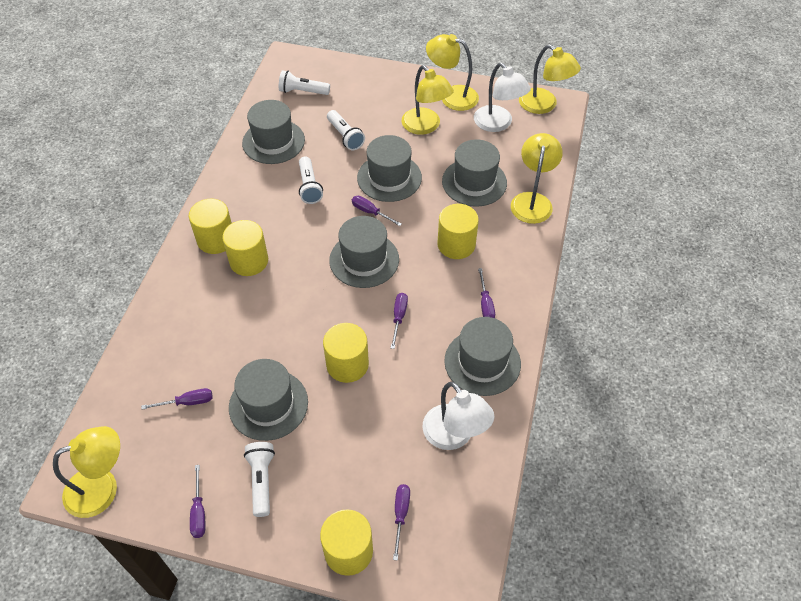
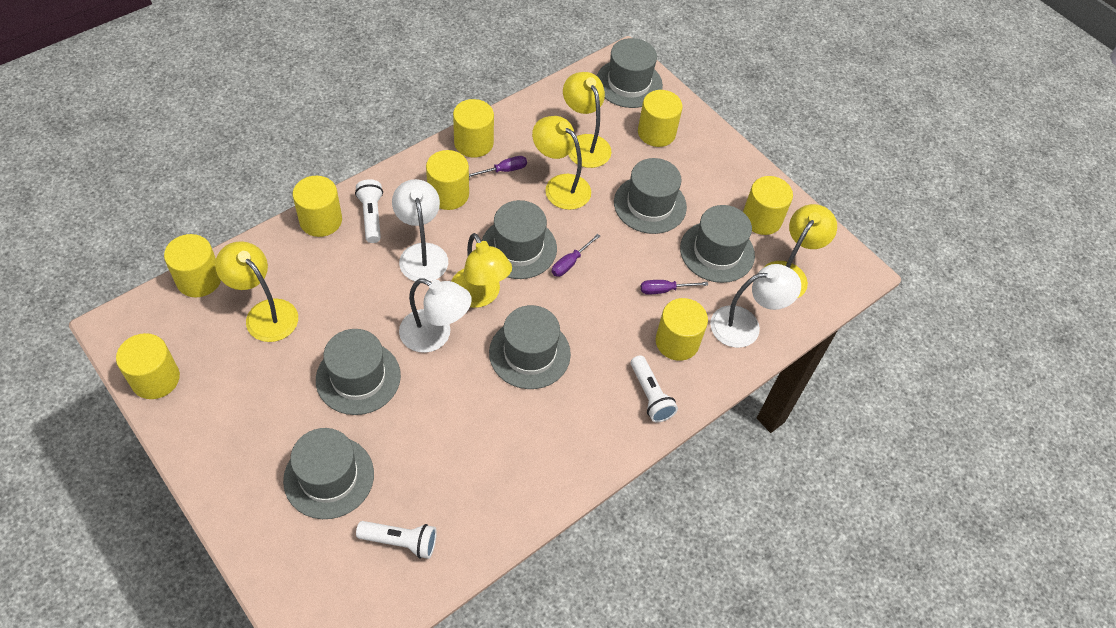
grey hat: [229,359,308,441] [242,100,305,164] [329,216,399,288] [357,135,422,202] [442,139,507,207] [444,317,521,396] = 6 -> [283,428,374,519] [316,329,401,415] [482,200,557,279] [489,305,571,389] [597,38,663,108] [614,158,687,234] [680,205,755,283] = 7
purple screwdriver: [141,388,213,409] [190,465,205,538] [352,196,402,226] [391,293,408,349] [393,484,410,560] [478,268,495,318] = 6 -> [469,156,527,177] [552,234,600,277] [641,280,708,294] = 3
white flashlight: [244,442,275,517] [279,70,330,95] [299,156,323,204] [327,110,365,151] = 4 -> [355,179,383,243] [356,521,437,559] [631,355,678,423] = 3
white lamp: [422,382,494,450] [474,63,531,132] = 2 -> [392,179,448,282] [399,278,472,353] [710,264,801,348] = 3
yellow cylinder: [189,199,232,254] [222,220,268,276] [320,509,373,576] [323,323,369,383] [437,204,479,259] = 5 -> [116,333,180,399] [164,234,221,297] [293,176,342,237] [426,150,469,210] [453,99,494,158] [638,90,683,147] [656,298,708,361] [743,176,793,235] = 8

